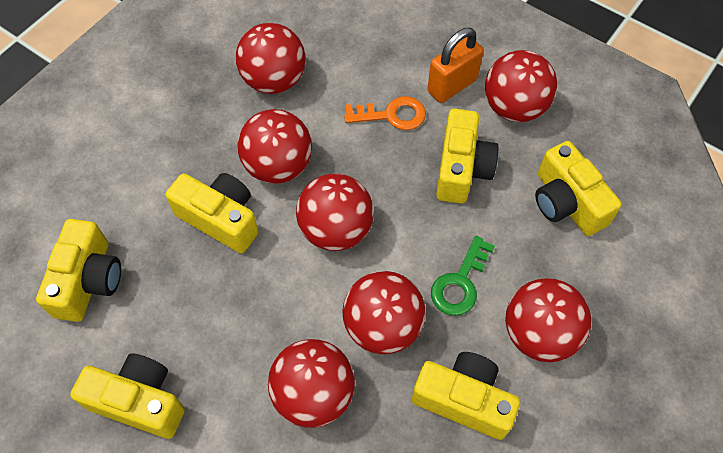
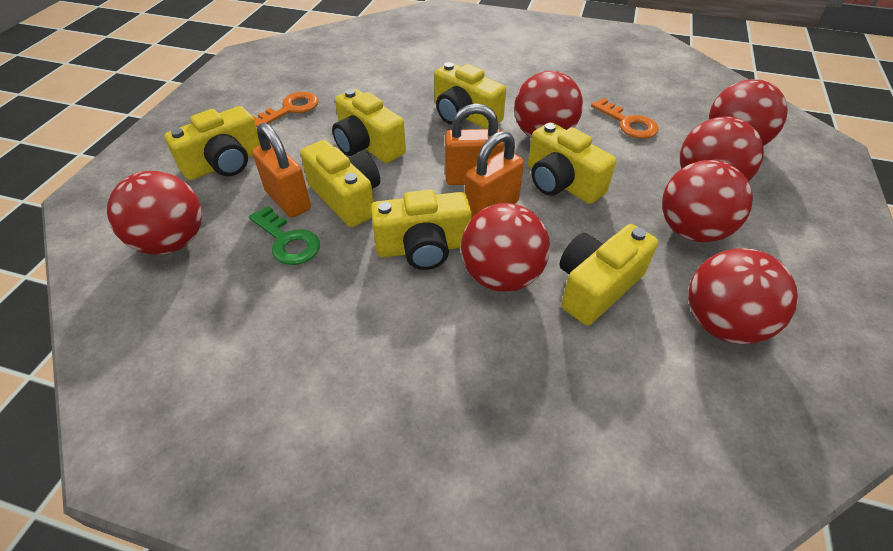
orange key: [344,96,426,130] = 1 -> [252,92,319,127] [591,98,659,139] = 2
orange padlock: [427,28,484,103] = 1 -> [252,123,311,218] [445,104,504,185] [465,131,524,219] = 3
yellow camera: [36,219,121,322] [70,353,185,439] [165,173,259,253] [412,352,520,440] [436,109,499,204] [535,141,622,236] = 6 -> [164,106,260,180] [300,140,380,227] [332,89,406,163] [371,190,472,270] [434,62,506,129] [528,122,616,204] [559,224,658,326] = 7

